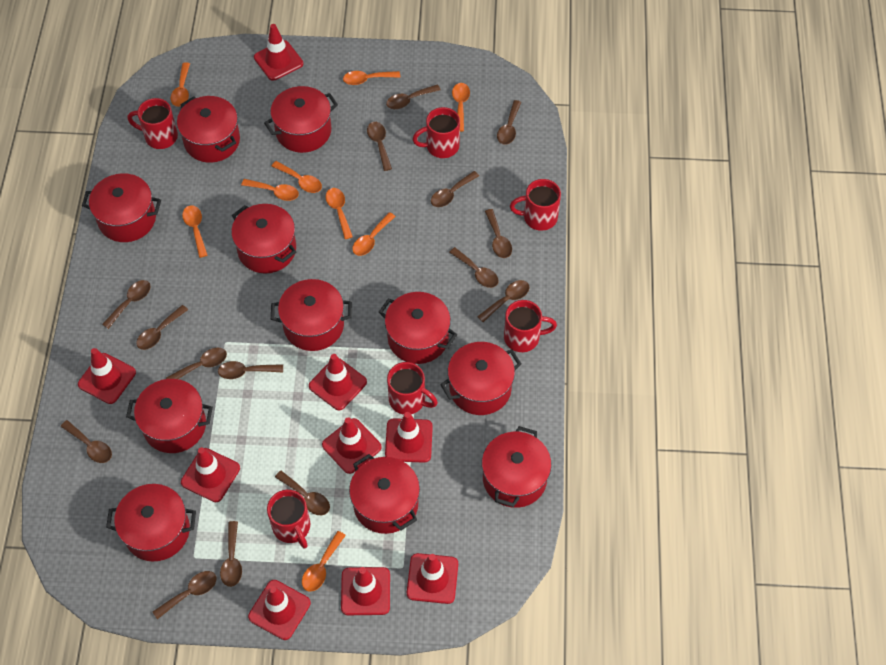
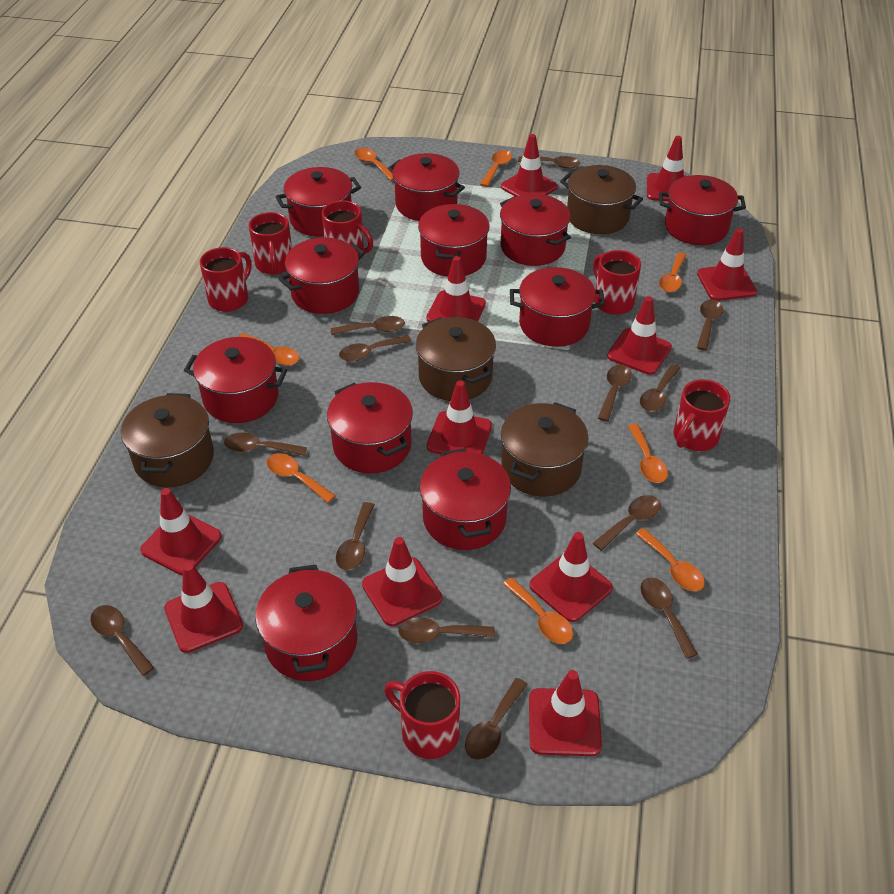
brown pot: none = 0 -> [121,393,214,487] [416,317,496,401] [501,402,589,497] [560,165,643,234] = 4
brown spoon: [61,420,112,463] [102,280,151,329] [136,305,188,350] [152,571,217,619] [166,348,227,379] [218,361,283,379] [220,521,242,587] [275,470,330,515] [367,122,392,171] [386,85,440,109] [431,171,479,207] [449,247,499,288] [477,280,529,322] [485,209,512,258] [497,100,521,145] = 15 -> [90,605,154,676] [224,432,307,456] [331,316,405,335] [336,502,374,570] [339,335,412,362] [398,617,495,643] [465,678,528,760] [518,156,580,169] [593,495,661,551] [598,364,632,422] [640,364,680,412] [640,577,698,659] [697,299,723,351] = 13
orange spoon: [171,62,190,107] [182,205,208,258] [241,179,299,201] [272,161,322,193] [302,531,346,592] [325,188,353,239] [343,71,400,85] [352,212,396,256] [452,83,470,132] = 9 -> [239,333,299,366] [266,453,336,503] [355,148,394,181] [480,150,512,187] [503,578,573,644] [628,424,668,483] [635,528,705,591] [659,252,687,292] = 8
red traffic cone: [78,348,136,404] [181,447,240,502] [248,580,311,640] [254,24,303,81] [309,354,367,410] [322,417,382,474] [341,567,390,615] [385,412,433,463] [407,553,458,604] = 9 -> [140,488,222,575] [164,563,243,653] [362,537,442,626] [426,256,486,322] [427,380,492,454] [501,134,558,196] [529,532,613,622] [529,670,602,756] [607,296,672,375] [647,136,686,201] [697,228,757,301] = 11

